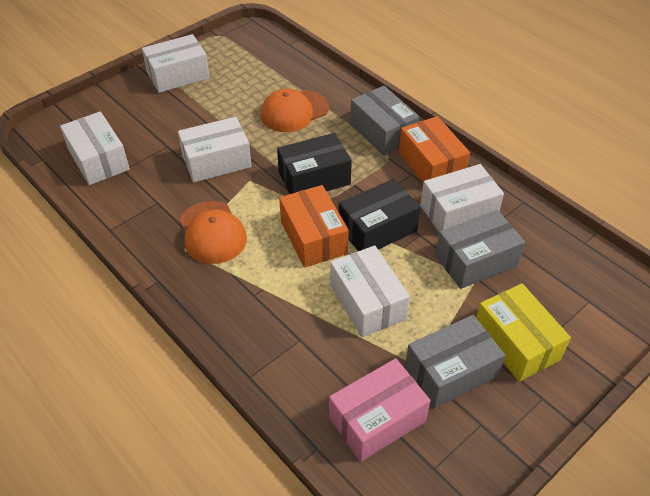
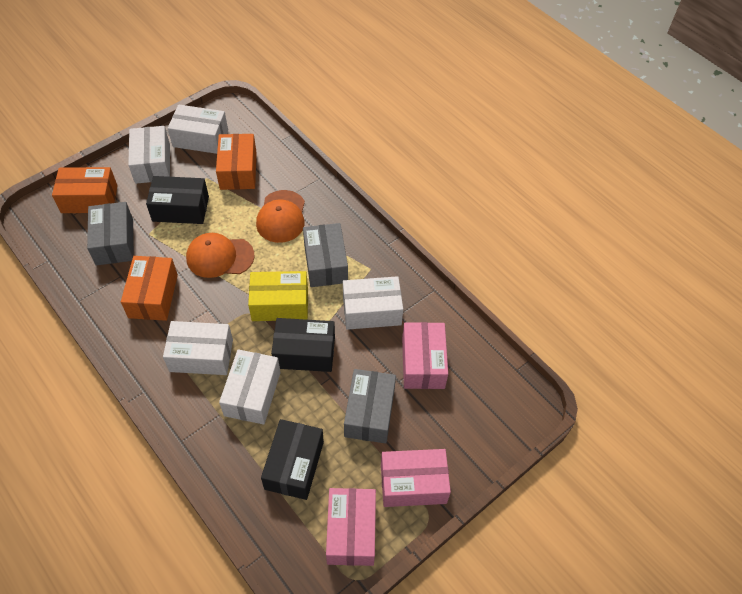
black box: [277,133,352,194] [339,179,421,251] = 2 -> [146,176,209,224] [261,419,324,500] [271,318,335,372] = 3
orange box: [279,185,349,268] [399,116,470,183] = 2 -> [52,167,118,213] [121,256,178,321] [216,134,257,190] = 3
pink box: [329,358,430,462] = 1 -> [326,488,376,566] [381,449,451,507] [402,322,448,389] = 3

